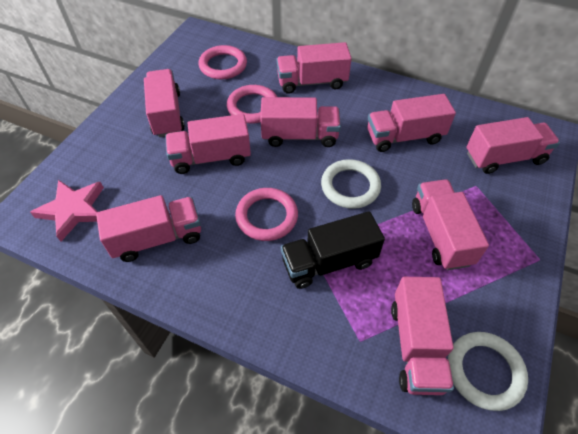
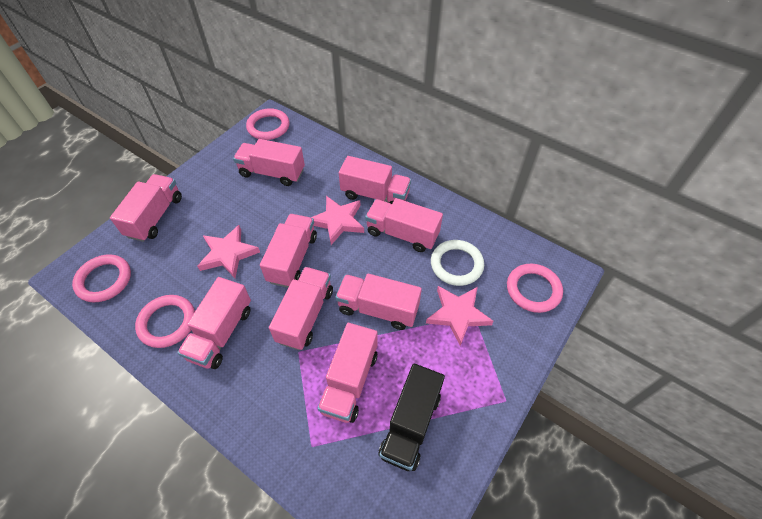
pink ring: [199,45,247,79] [227,85,277,123] [235,188,298,241] = 3 -> [72,254,131,302] [135,295,195,348] [246,108,290,140] [507,264,563,313] = 4
pink star: [30,180,104,242] = 1 -> [197,225,260,278] [311,196,364,245] [426,286,494,346] = 3
white ring: [321,159,381,209] [448,332,528,411] = 2 -> [431,240,484,286] = 1

